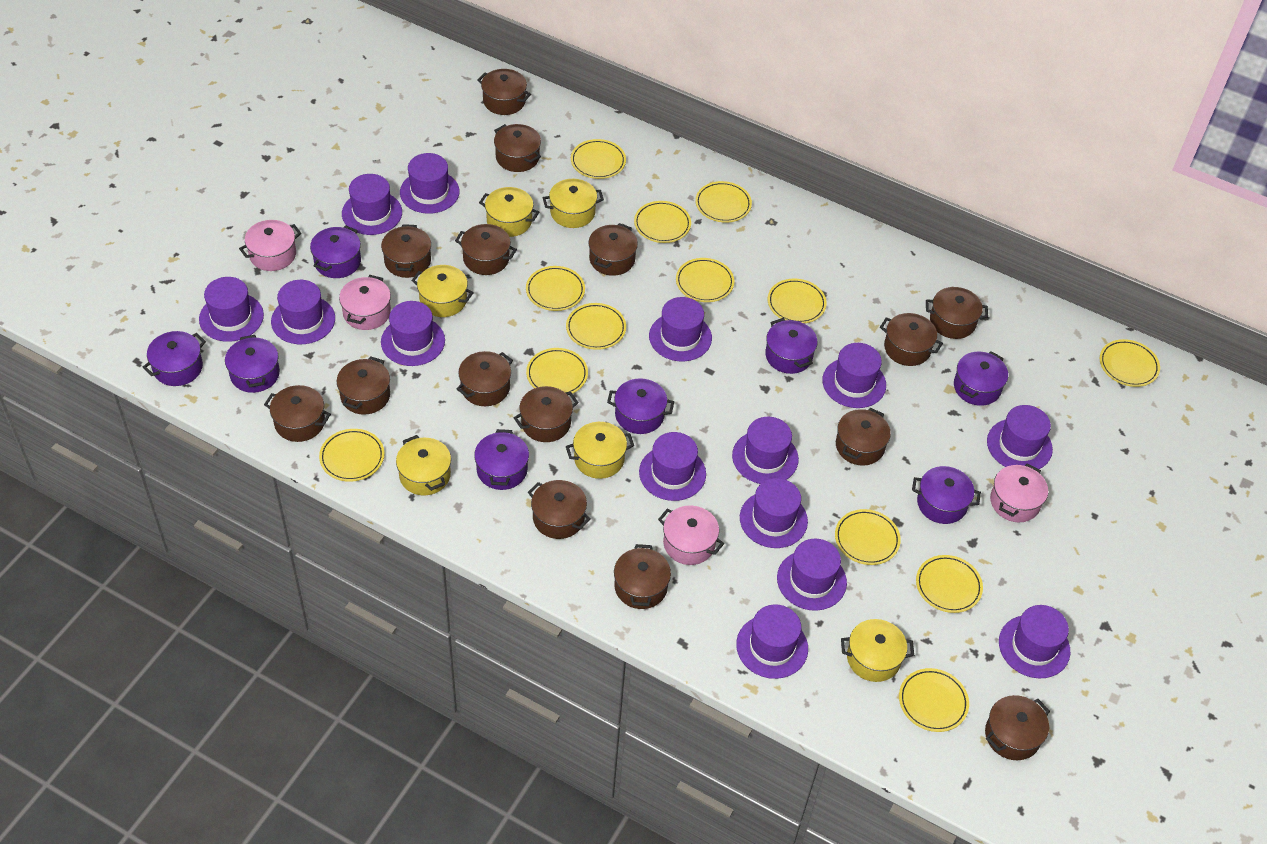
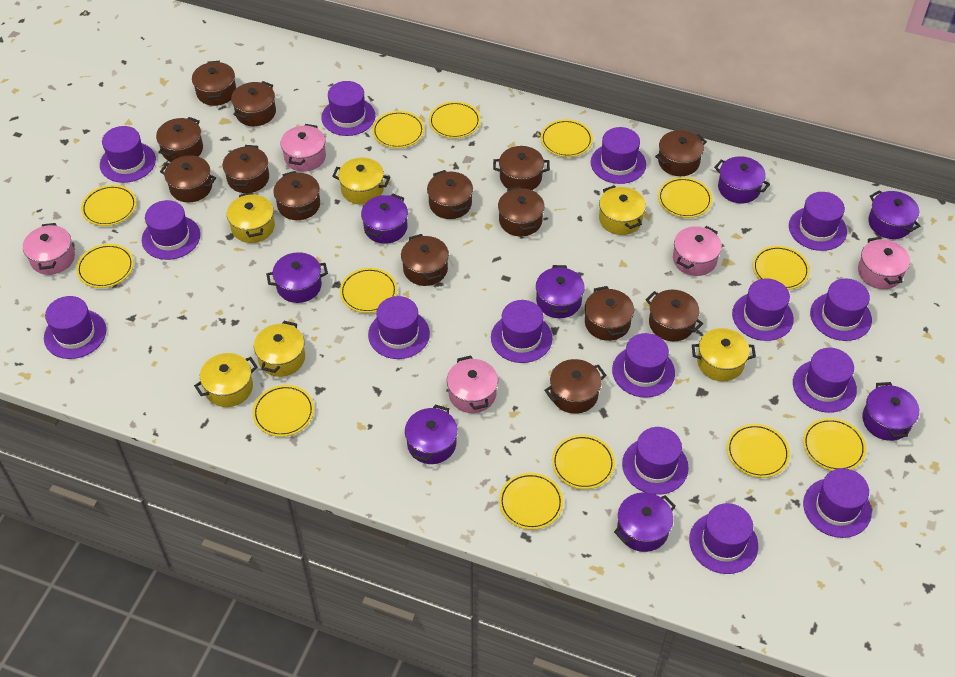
brown pot: [264,385,331,442] [337,356,390,415] [381,224,431,278] [455,224,517,275] [457,351,513,406] [477,69,531,115] [494,124,541,172] [514,386,579,442] [528,480,591,539] [588,223,638,276] [614,544,671,609] [836,408,891,466] [880,313,943,366] [926,287,988,339] [985,695,1050,760] = 15 -> [156,117,203,162] [160,155,216,202] [192,61,236,106] [223,145,269,193] [231,81,276,126] [273,171,320,220] [401,234,449,286] [427,170,473,219] [493,146,550,190] [498,186,545,237] [544,359,606,414] [585,286,634,341] [645,290,703,341] [655,130,707,176] = 14
pink pot: [239,220,301,271] [339,275,391,330] [658,505,724,565] [990,463,1048,522] = 4 -> [23,223,75,275] [281,124,326,172] [447,356,498,413] [673,226,722,276] [858,237,910,289] = 5
purple hat: [199,277,264,342] [271,280,335,344] [342,174,402,235] [381,301,445,366] [400,153,459,214] [639,432,706,501] [649,297,712,362] [732,417,799,484] [736,604,808,679] [740,478,808,548] [777,539,847,611] [822,343,886,408] [987,405,1053,469] [999,605,1070,678] = 14 -> [44,296,106,359] [100,126,156,183] [142,200,200,260] [321,81,375,136] [368,296,430,359] [491,300,552,363] [591,127,646,184] [612,333,675,398] [622,427,689,495] [689,503,758,574] [732,279,794,341] [789,192,847,251] [793,348,857,413] [803,468,872,538] [810,279,872,341] = 15

